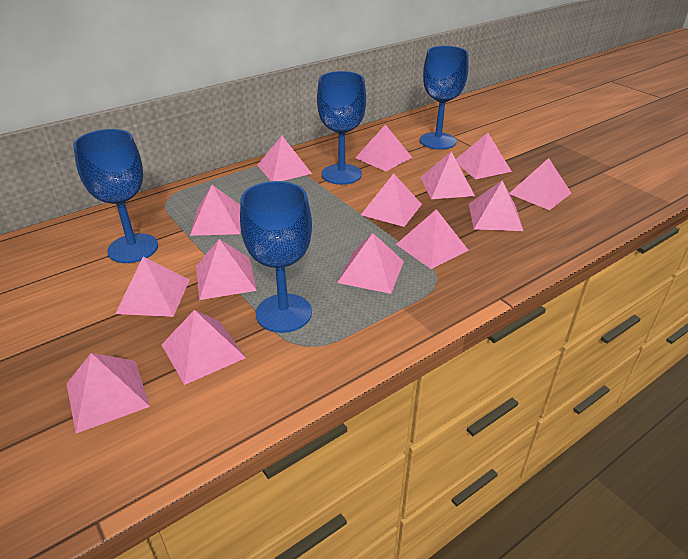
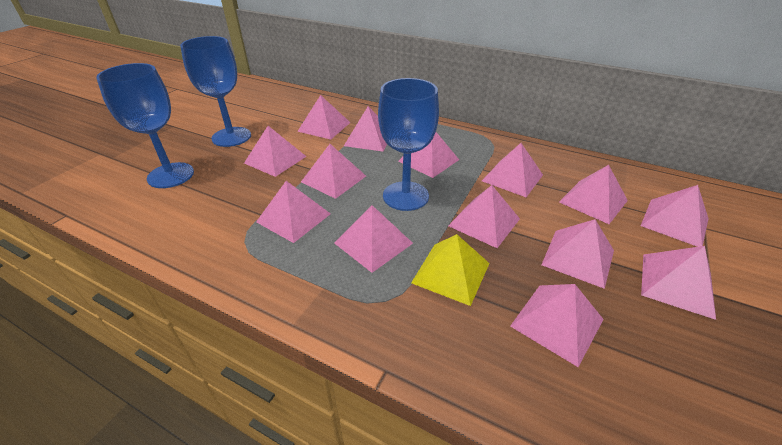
blue goblet: [73,129,158,263] [240,181,312,333] [317,71,366,185] [420,46,468,149] = 4 -> [96,63,194,188] [180,36,251,147] [378,78,439,211] = 3
yellow pyramid: none = 0 -> [411,234,490,306] = 1

